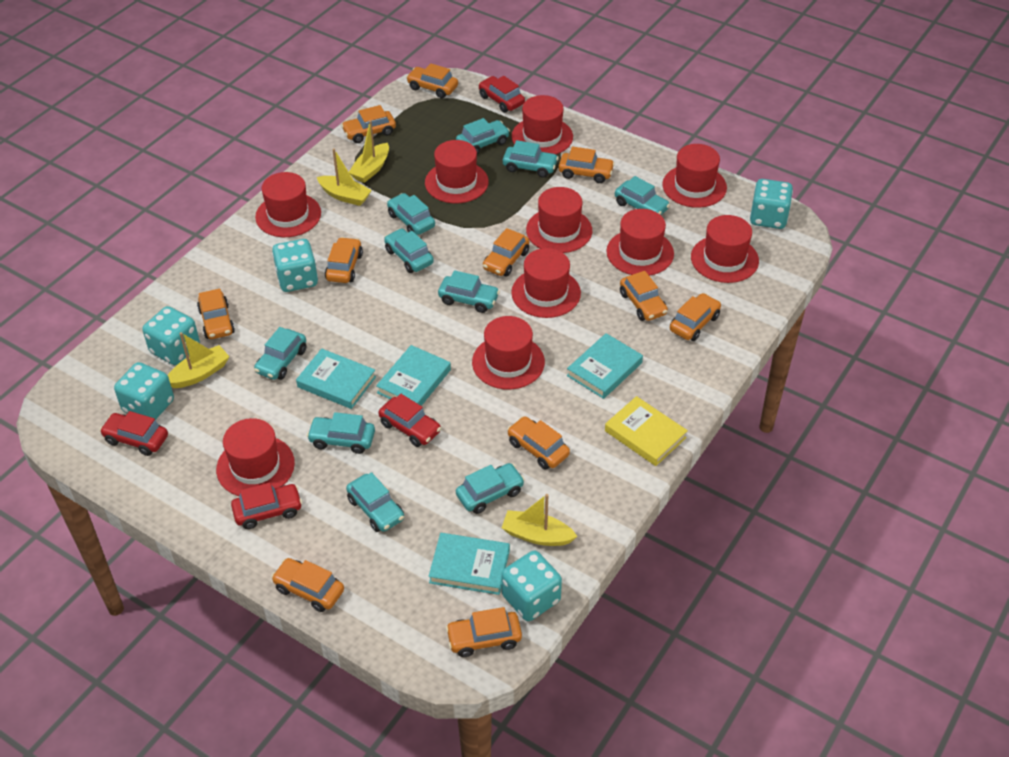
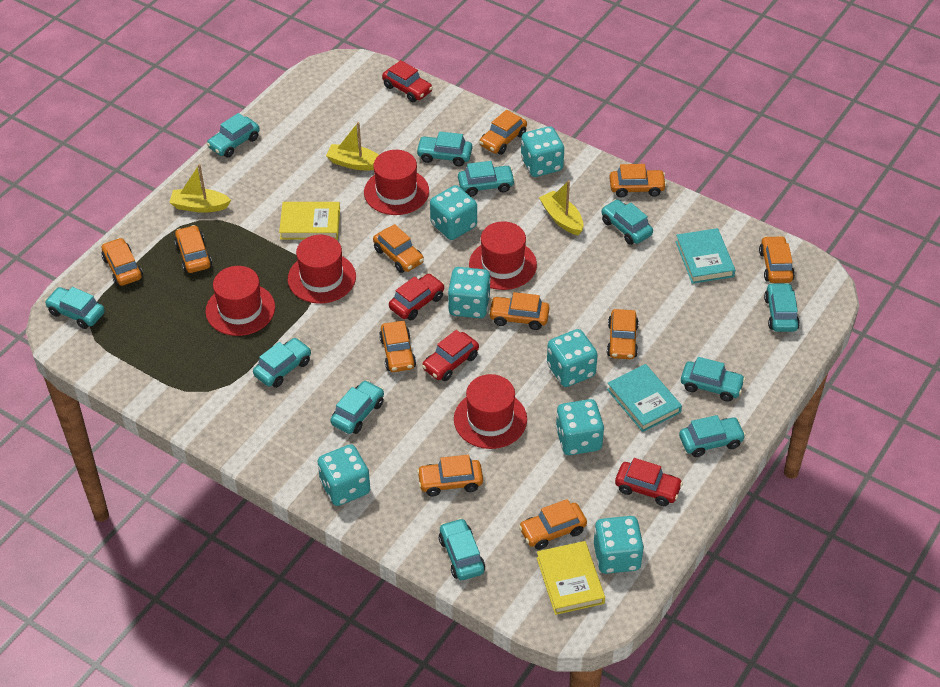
red hat: [216,418,295,496] [255,172,321,237] [425,140,489,203] [472,316,545,390] [511,95,573,154] [511,248,581,318] [526,187,592,253] [606,209,674,276] [662,144,727,208] [691,215,759,283] = 10 -> [205,266,275,336] [288,235,356,304] [364,150,429,215] [454,374,527,449] [469,221,537,290] = 5
turquoise book: [296,349,376,409] [376,345,451,406] [429,533,510,595] [567,333,643,399] = 4 -> [607,364,682,432] [675,228,735,284] = 2
turquoise car: [254,327,307,380] [307,412,375,454] [346,472,404,532] [384,228,434,273] [387,193,435,235] [438,270,500,313] [456,118,510,154] [456,463,525,514] [503,140,559,178] [615,176,670,215] = 10 -> [45,287,105,329] [206,113,260,157] [253,338,311,388] [330,380,384,434] [416,131,472,166] [439,518,485,580] [458,161,515,196] [601,199,653,245] [679,415,746,457] [681,357,745,402] [764,283,800,332] = 11
turquoise dice: [114,362,174,420] [142,306,200,365] [272,239,318,292] [501,550,562,621] [750,179,793,229] = 5 -> [317,444,370,506] [430,185,477,240] [448,267,491,318] [521,126,564,177] [547,329,598,387] [556,399,604,455] [594,516,644,574] = 7
yellow boat: [168,332,230,388] [317,149,372,206] [349,120,389,183] [502,494,578,546] = 4 -> [169,164,231,213] [326,122,379,170] [539,180,584,235] = 3
yellow book: [605,396,688,466] = 1 -> [279,202,340,240] [537,541,605,615] = 2

